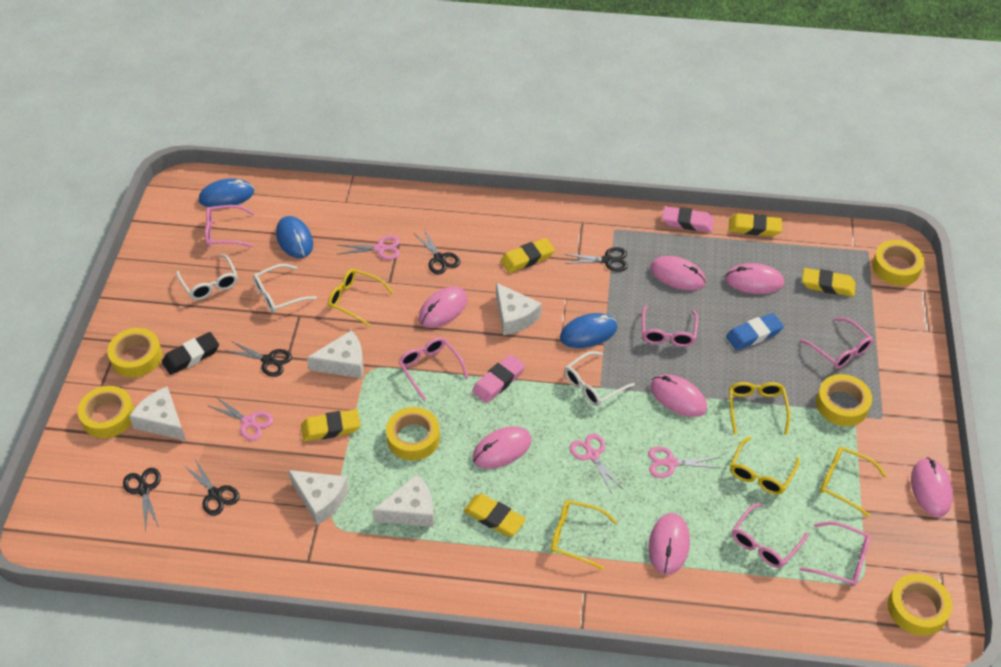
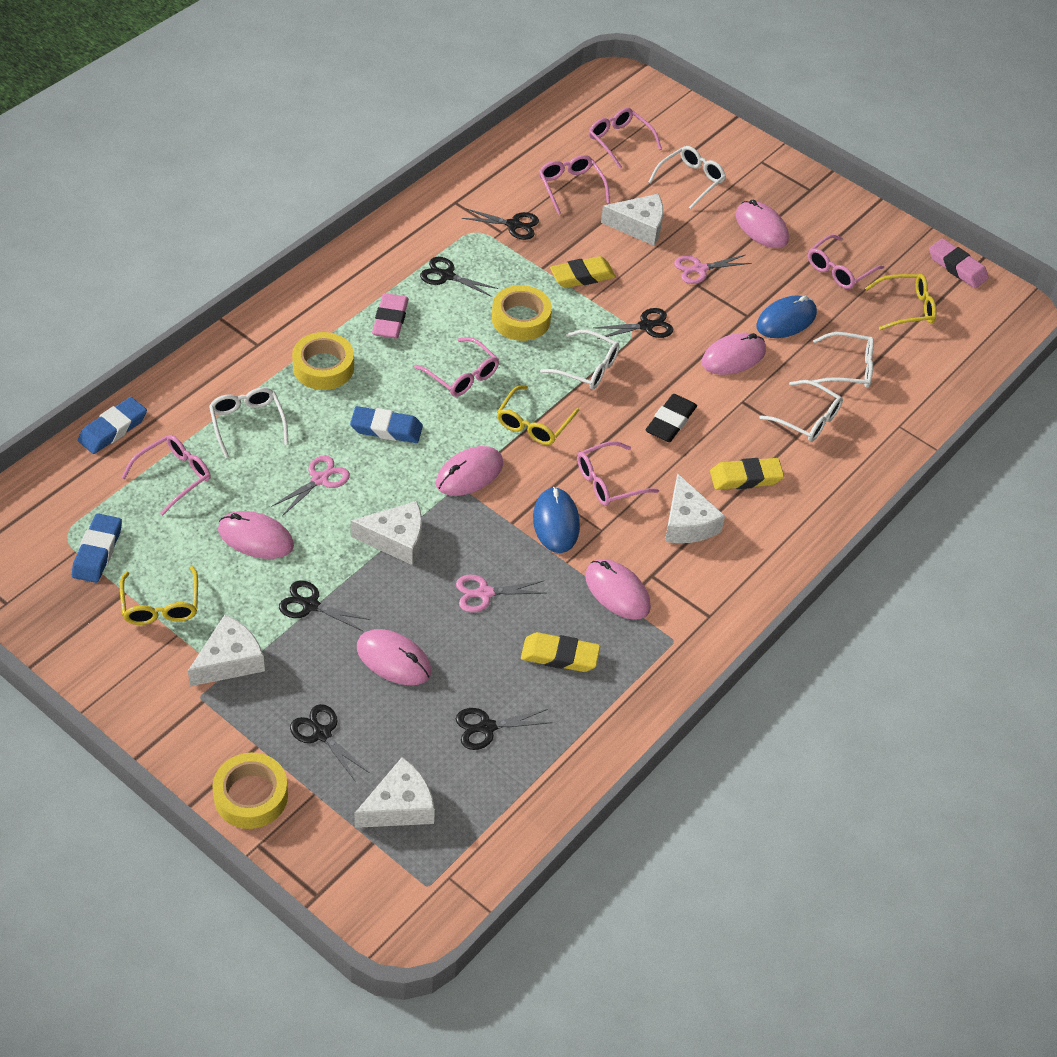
black scissors: [123,468,161,532] [183,459,240,516] [225,341,292,377] [414,230,460,274] [564,247,628,272] = 5 -> [279,580,371,631] [290,704,369,782] [420,257,498,297] [456,708,552,750] [462,208,539,240] [594,308,673,339] = 6
blue eraser: [726,313,784,350] = 1 -> [72,513,122,583] [78,397,147,454] [350,406,423,443] = 3
blue mouse: [199,178,254,207] [276,216,313,258] [560,313,617,348] = 3 -> [533,487,580,553] [756,296,817,338] = 2
pink mouse: [419,286,468,328] [472,426,531,469] [648,513,690,575] [650,256,706,290] [650,374,707,417] [725,263,784,294] [911,457,953,517] = 7 -> [218,511,294,559] [357,629,431,685] [436,446,503,496] [585,559,651,620] [701,333,766,375] [735,200,789,248] = 6
pink scissors: [207,396,273,441] [337,235,400,260] [569,434,623,494] [648,447,720,478] = 4 -> [271,455,350,516] [456,575,545,612] [674,255,751,284] = 3
white glasses: [176,254,238,300] [253,264,317,313] [565,351,635,406] = 3 -> [209,387,289,458] [540,330,620,390] [649,146,726,209] [759,380,843,442] [812,332,874,388] = 5
yellow eraser: [301,409,360,441] [463,494,526,537] [500,238,555,273] [729,213,782,237] [802,268,856,297] = 5 -> [521,632,600,672] [550,256,616,288] [710,458,784,490] = 3
yellow glasses: [328,269,394,326] [551,500,617,570] [729,382,790,435] [730,437,799,495] [820,447,887,517] = 5 -> [120,566,198,625] [497,385,579,445] [865,274,937,330] = 3
yellow tape: [78,386,134,438] [107,328,162,378] [386,407,440,461] [816,374,872,426] [872,240,924,285] [888,574,952,636] = 6 -> [212,753,288,829] [292,332,354,390] [492,285,552,341] = 3

